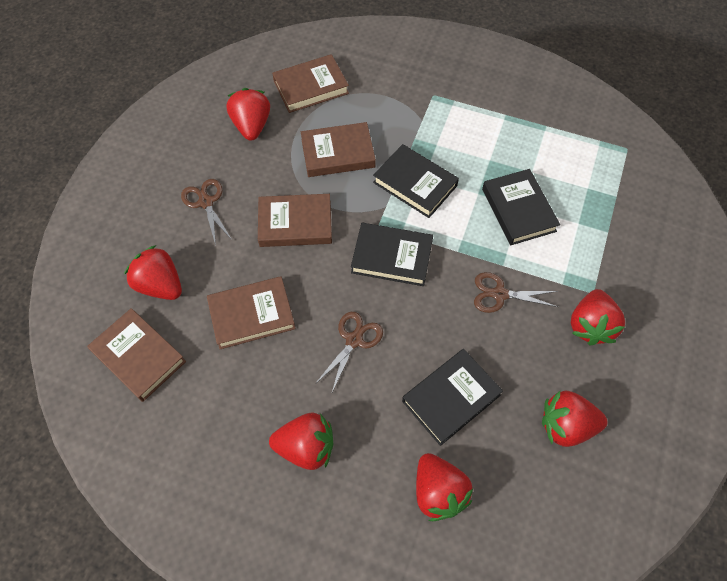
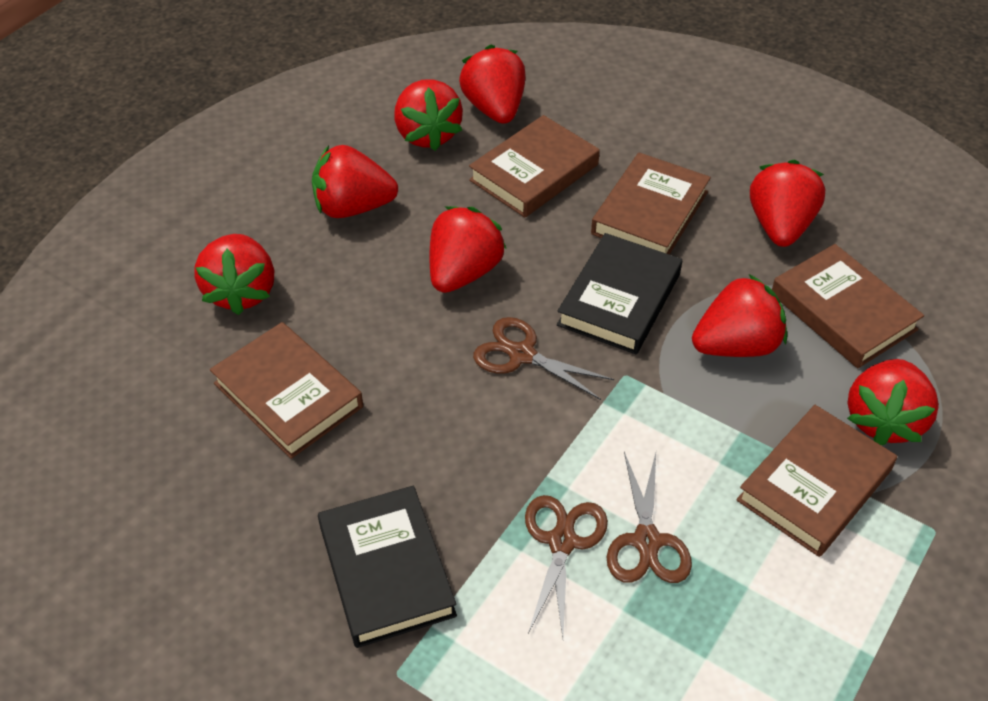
black book: [351,223,433,286] [373,144,459,218] [402,349,503,446] [482,169,560,245] = 4 -> [318,486,457,648] [557,233,682,354] = 2
red strawberry: [124,245,182,300] [226,88,270,141] [269,413,333,470] [416,453,473,521] [542,391,608,447] [571,289,625,345] = 6 -> [194,234,274,315] [312,145,398,218] [394,79,463,151] [430,206,506,293] [459,45,526,124] [692,274,787,357] [750,160,825,247] [847,359,939,445] = 8

